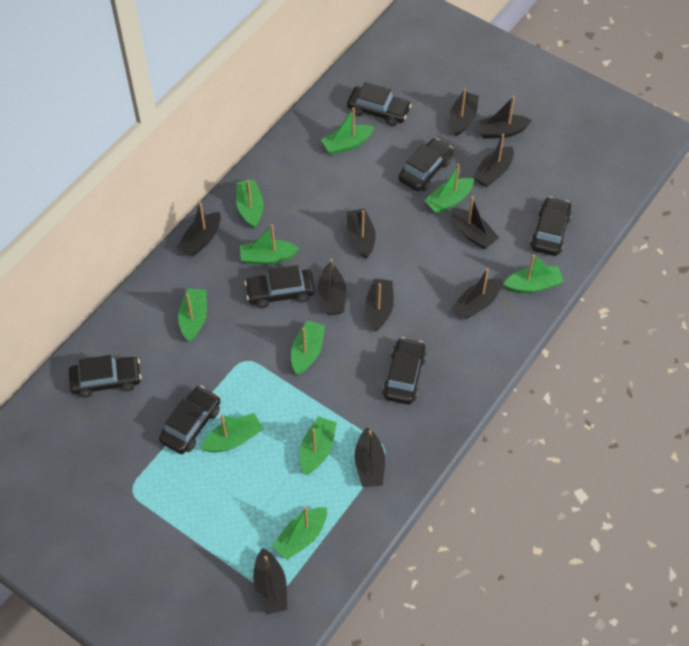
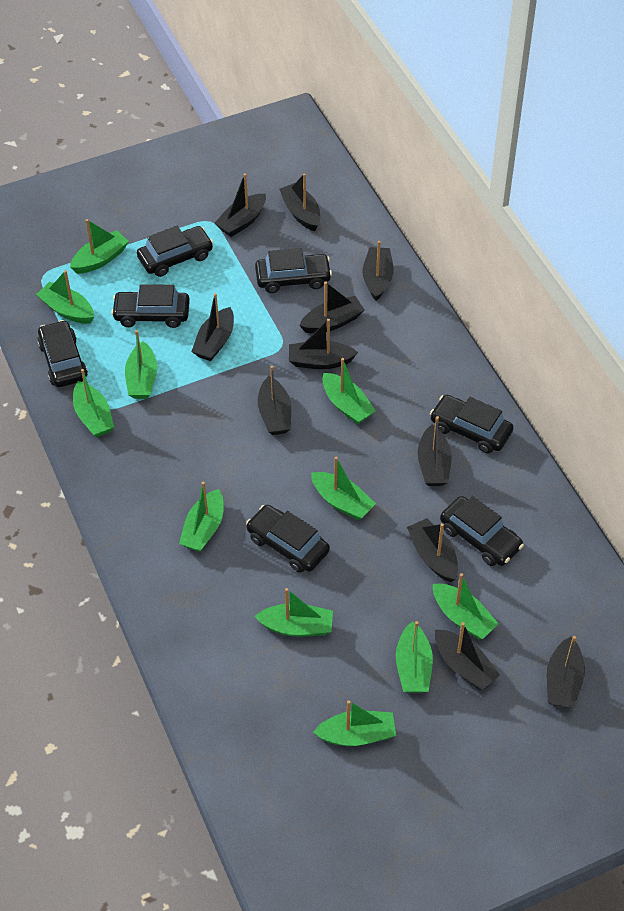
green boat: [178,288,207,342] [201,413,263,452] [236,180,264,229] [240,224,299,265] [272,506,327,560] [291,321,325,375] [300,417,337,475] [321,107,374,155] [424,164,474,214] [504,254,564,293] = 10 -> [36,270,94,324] [70,219,129,274] [73,369,114,437] [125,330,157,399] [179,482,224,552] [255,588,333,637] [311,457,376,520] [313,700,396,746] [322,358,376,424] [396,621,433,693] [433,573,499,639] = 11

